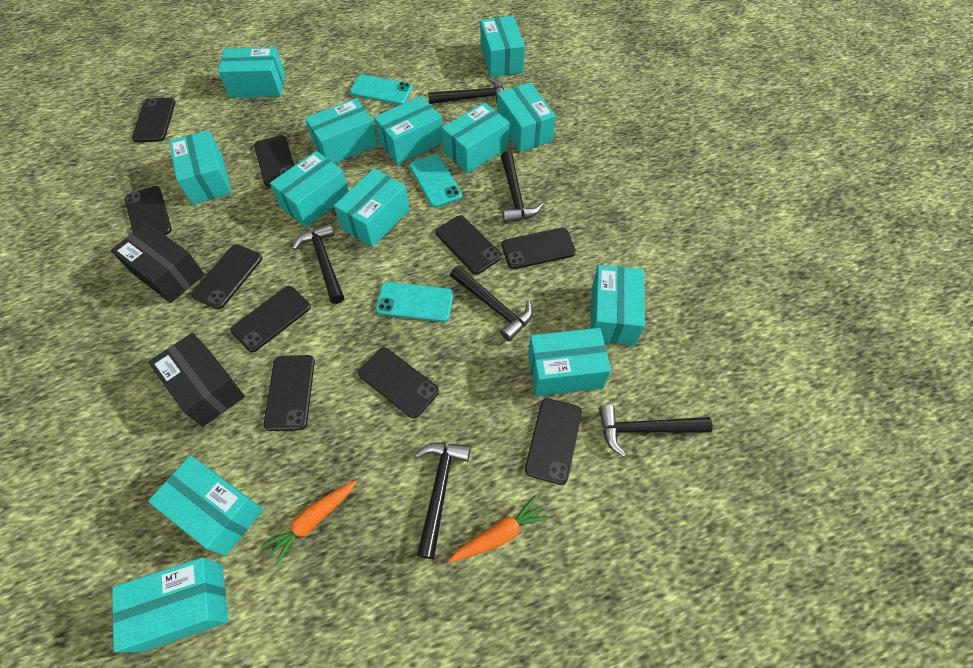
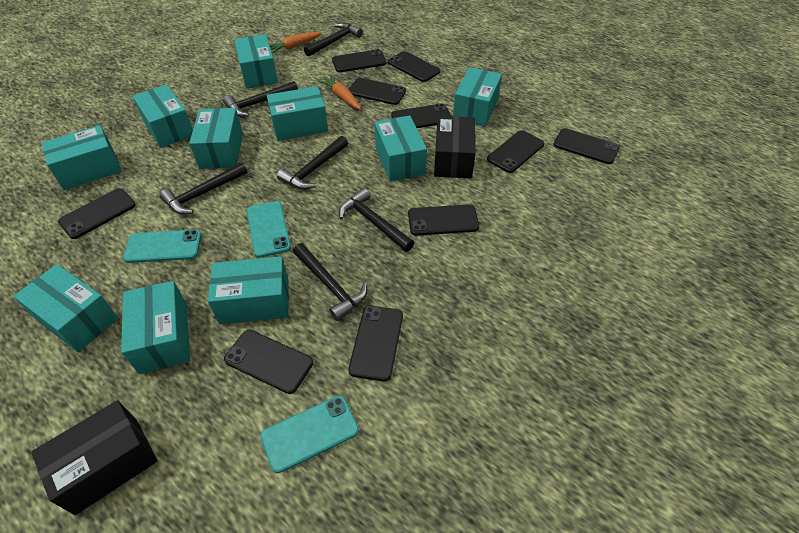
turquoise box: [112,558,229,653] [148,456,263,556] [169,130,232,204] [218,47,285,98] [270,151,349,228] [305,98,378,164] [334,168,410,247] [374,96,443,165] [442,102,510,173] [480,16,525,77] [497,82,556,152] [528,328,611,396] [590,265,645,346] = 13 -> [13,264,118,352] [42,125,122,190] [121,281,190,374] [132,84,193,148] [189,108,243,169] [208,256,289,324] [234,34,278,88] [267,86,328,141] [375,115,427,182] [453,67,502,127] = 10

